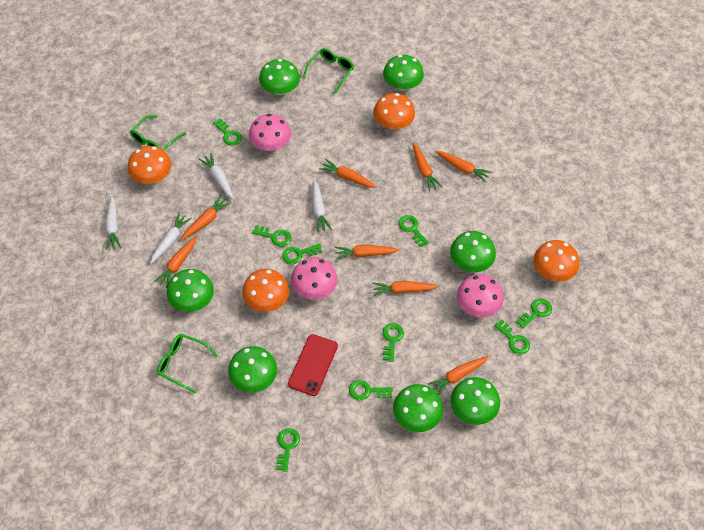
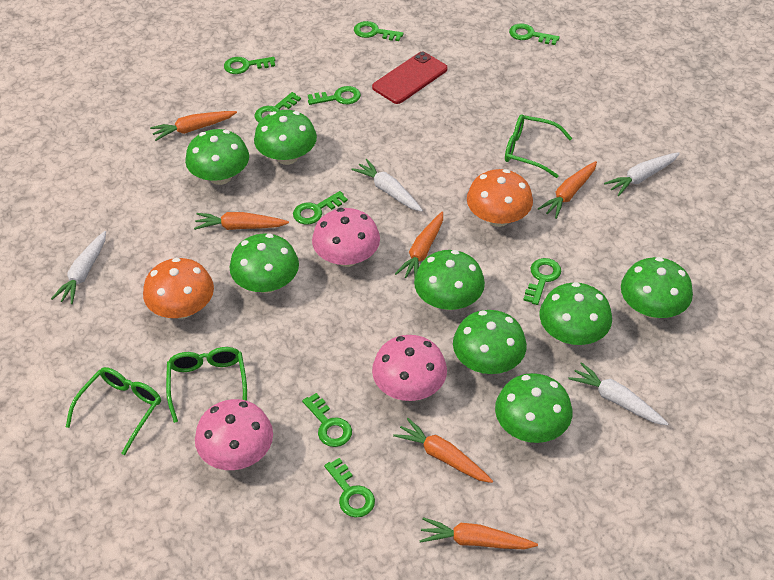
green mushroom: [167,269,214,312] [228,346,277,393] [259,59,300,95] [383,55,424,90] [393,384,443,432] [450,231,496,272] [450,377,500,425] = 7 -> [185,129,249,185] [230,234,299,293] [254,110,317,165] [414,250,485,310] [453,310,527,374] [495,373,572,443] [540,282,612,345] [621,257,693,318] = 8
orange carrot: [154,236,197,288] [182,195,231,240] [319,159,377,188] [335,245,400,260] [372,281,439,296] [413,143,442,191] [428,356,489,395] [435,151,492,183] = 8 -> [150,111,237,141] [194,212,289,230] [393,418,493,483] [395,212,443,278] [419,517,538,549] [538,161,597,219] = 6
orange mushroom: [128,146,171,184] [242,269,289,312] [373,93,415,130] [534,240,580,282] = 4 -> [143,258,214,319] [467,169,533,227] = 2

